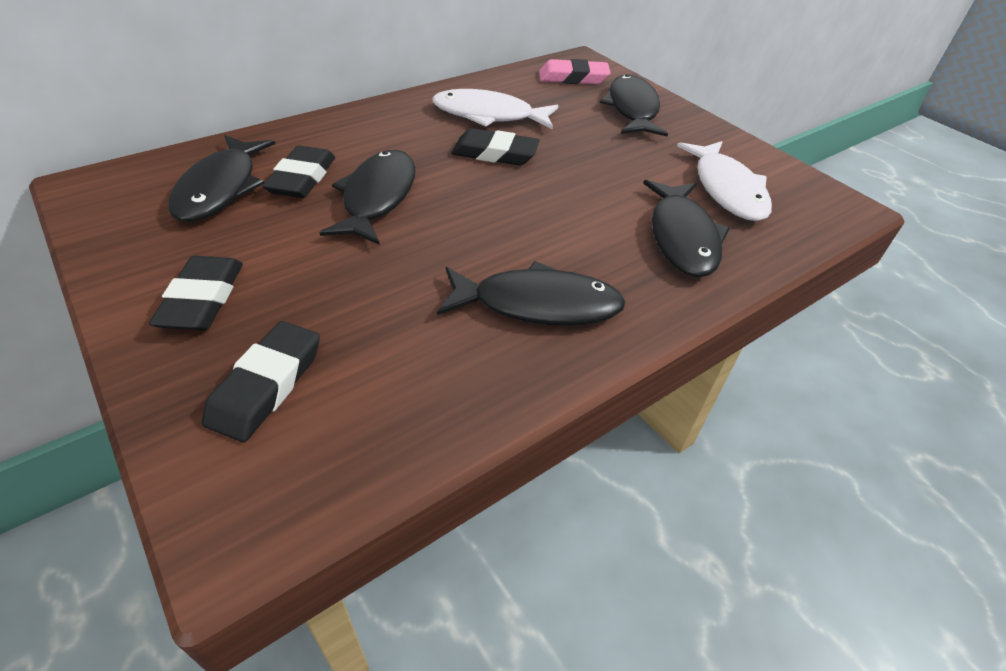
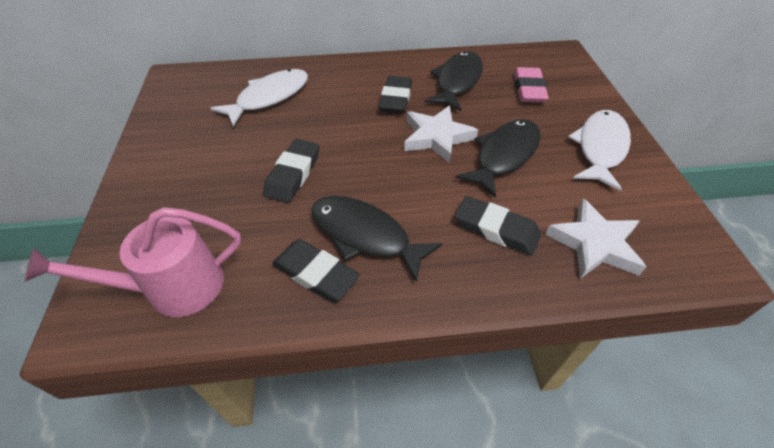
black fish: [168,135,275,222] [319,150,415,245] [437,261,626,326] [600,74,668,137] [643,180,730,277] = 5 -> [311,196,443,282] [424,51,483,111] [455,119,541,198] = 3
pink watering can: none = 0 -> [25,207,241,317] = 1
white star: none = 0 -> [404,106,478,163] [545,198,646,279] = 2

